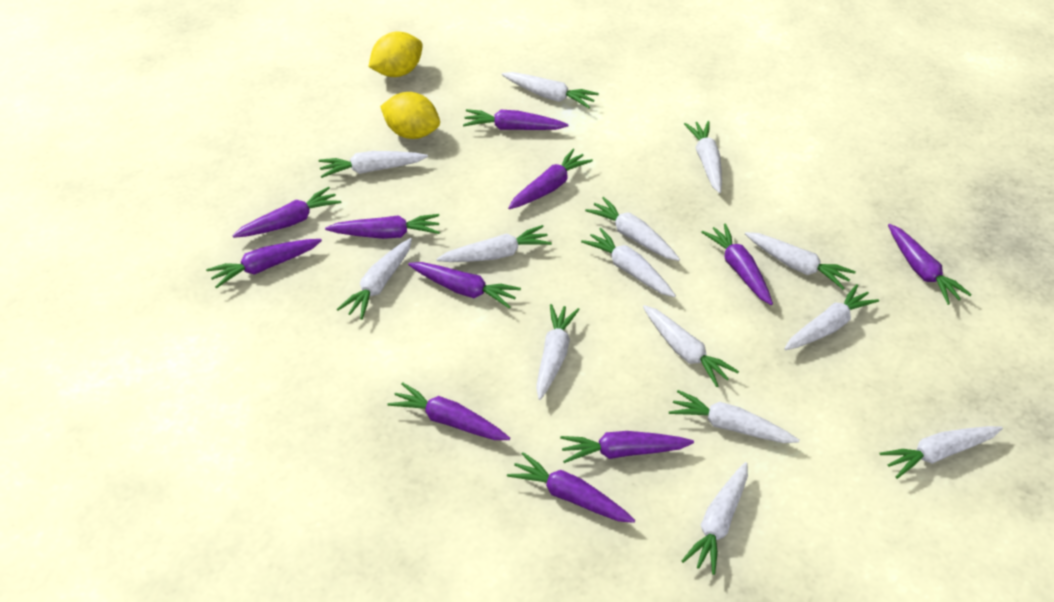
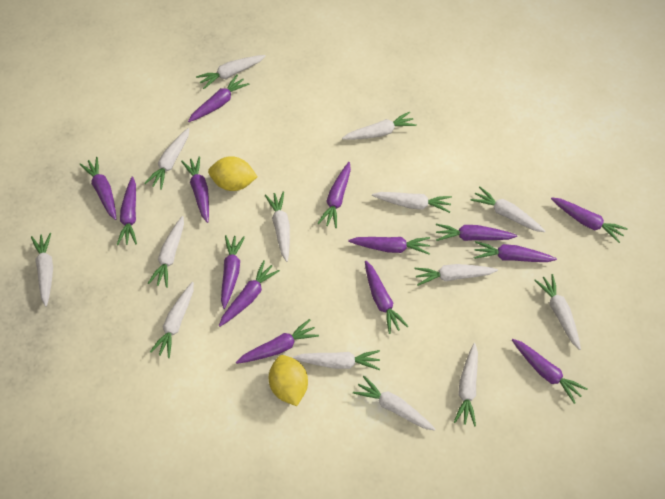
purple carrot: [206,239,322,288] [232,187,341,238] [325,214,440,239] [388,382,510,440] [408,262,521,308] [463,109,568,130] [507,452,635,523] [508,149,593,209] [560,431,694,463] [701,223,773,305] [888,224,972,305] = 11 -> [79,157,116,220] [117,176,137,245] [181,156,209,223] [188,74,250,122] [219,260,280,327] [221,235,245,309] [236,319,319,364] [318,162,351,228] [348,237,430,255] [365,260,408,334] [436,224,517,241] [474,241,557,262] [512,339,588,404] [551,197,628,243] = 14

